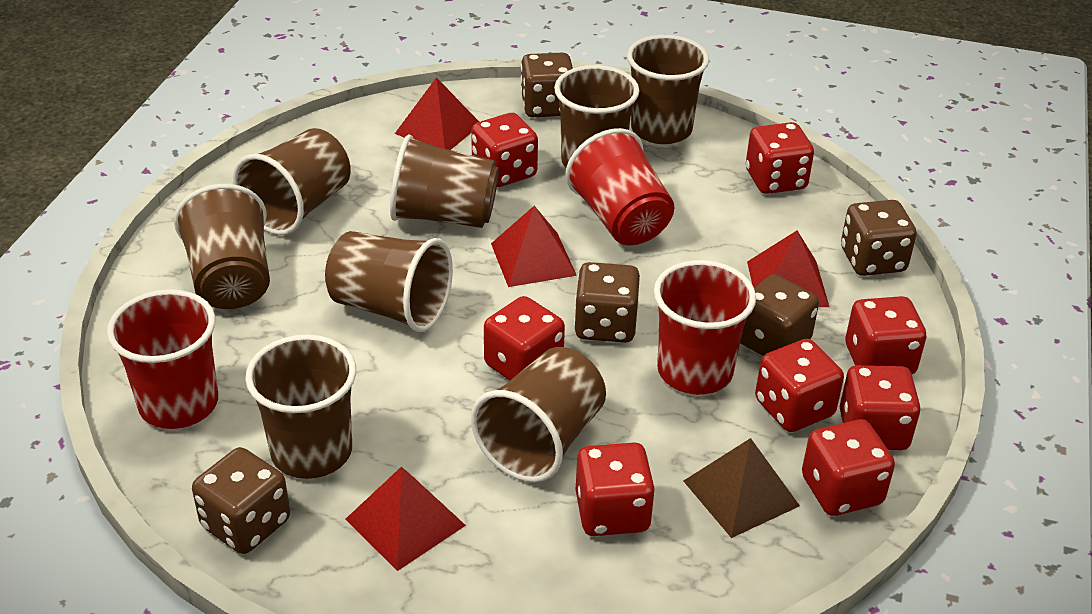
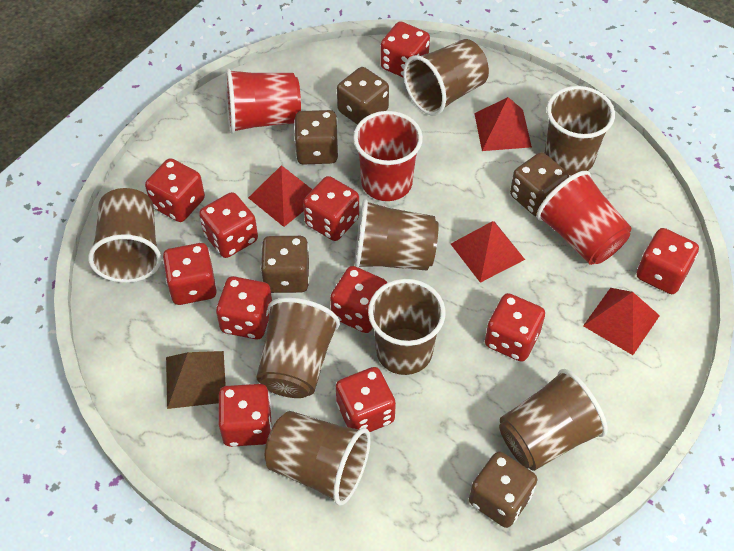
red dice: [471,113,538,187] [484,296,565,380] [576,442,655,536] [746,122,814,194] [755,339,844,432] [802,419,895,516] [840,365,921,450] [845,296,927,374] = 8 -> [145,158,205,222] [163,243,217,305] [199,192,258,258] [216,276,272,339] [219,384,272,447] [303,176,359,241] [330,266,387,333] [336,367,396,432] [380,21,430,78] [485,293,545,362] [636,228,699,294] = 11

